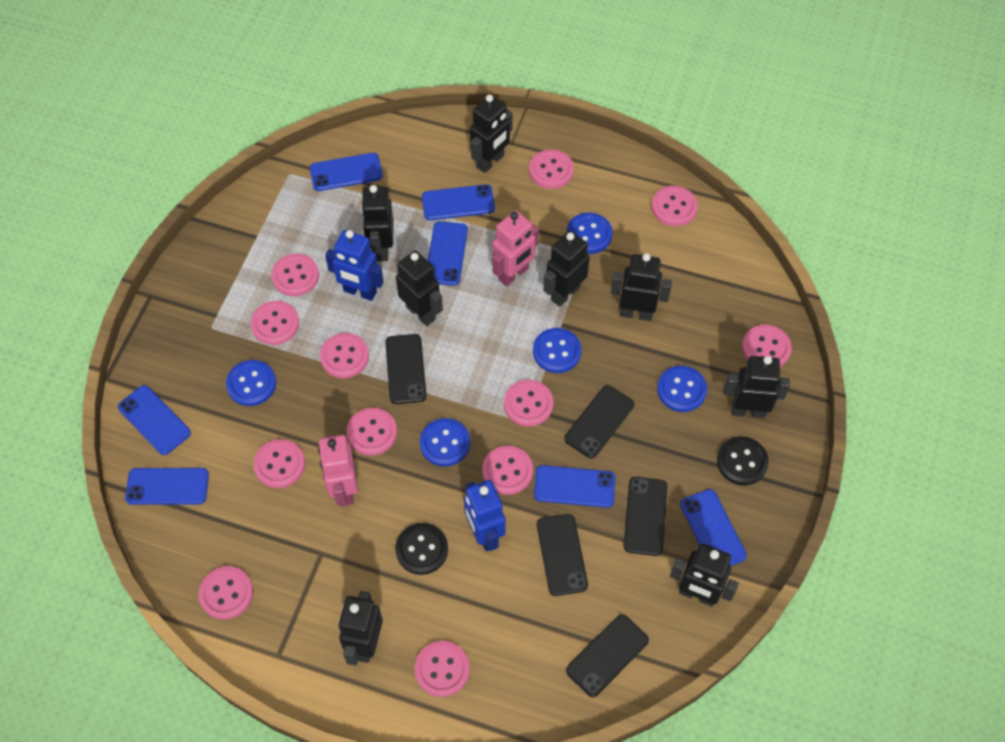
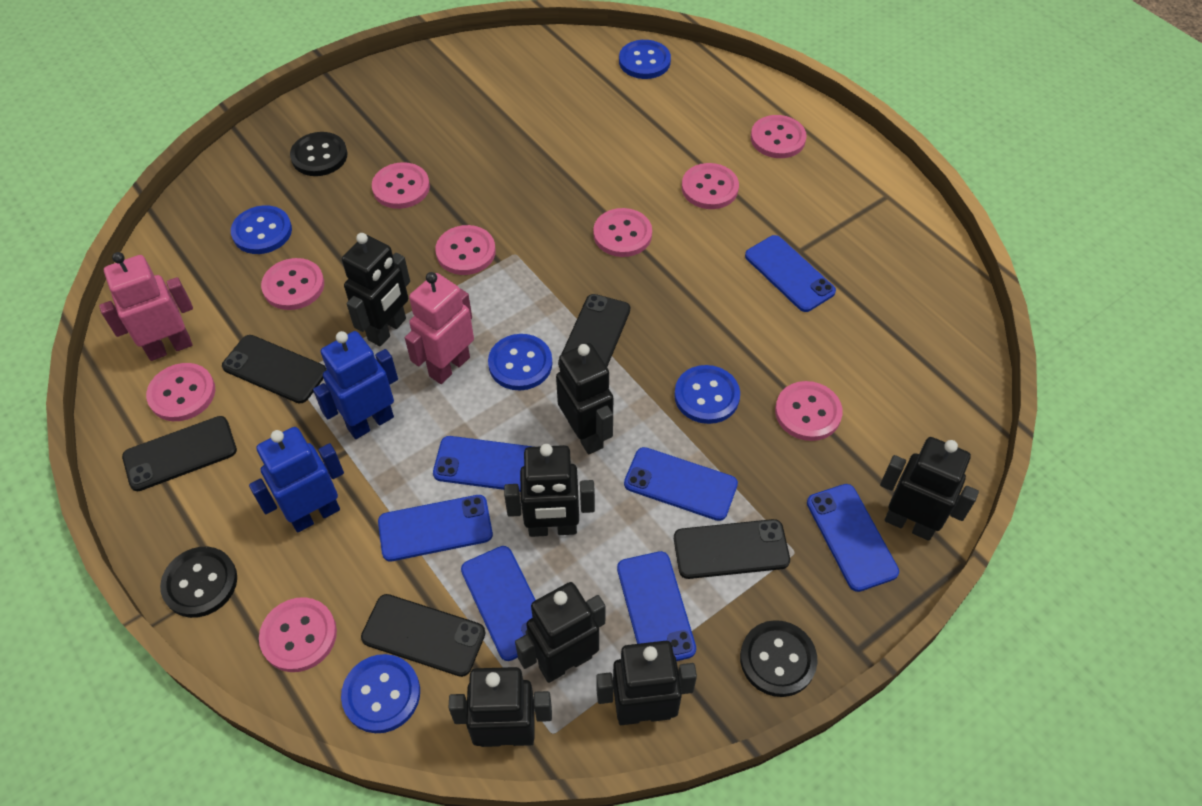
black button: [395,523,448,575] [717,436,769,485] = 2 -> [160,547,237,618] [290,132,347,176] [740,620,818,697] = 3
black robot: [338,591,383,666] [361,185,393,261] [396,251,443,326] [470,94,513,173] [543,231,590,307] [611,253,672,321] [670,543,739,607] [724,356,790,418] = 8 -> [342,233,410,346] [449,667,552,747] [504,444,595,537] [515,582,606,683] [556,343,613,454] [596,641,697,725] [880,437,979,541] = 7
pink button: [199,566,253,620] [250,301,299,345] [253,439,305,488] [271,254,319,296] [320,333,369,378] [347,408,397,456] [415,641,470,697] [482,446,533,495] [504,380,553,427] [529,149,574,189] [652,186,698,226] [742,324,792,367] = 12 -> [146,363,215,421] [259,597,337,672] [261,258,324,310] [372,162,430,209] [435,225,496,275] [593,208,652,257] [682,163,739,209] [751,115,807,158] [775,381,843,441] = 9

